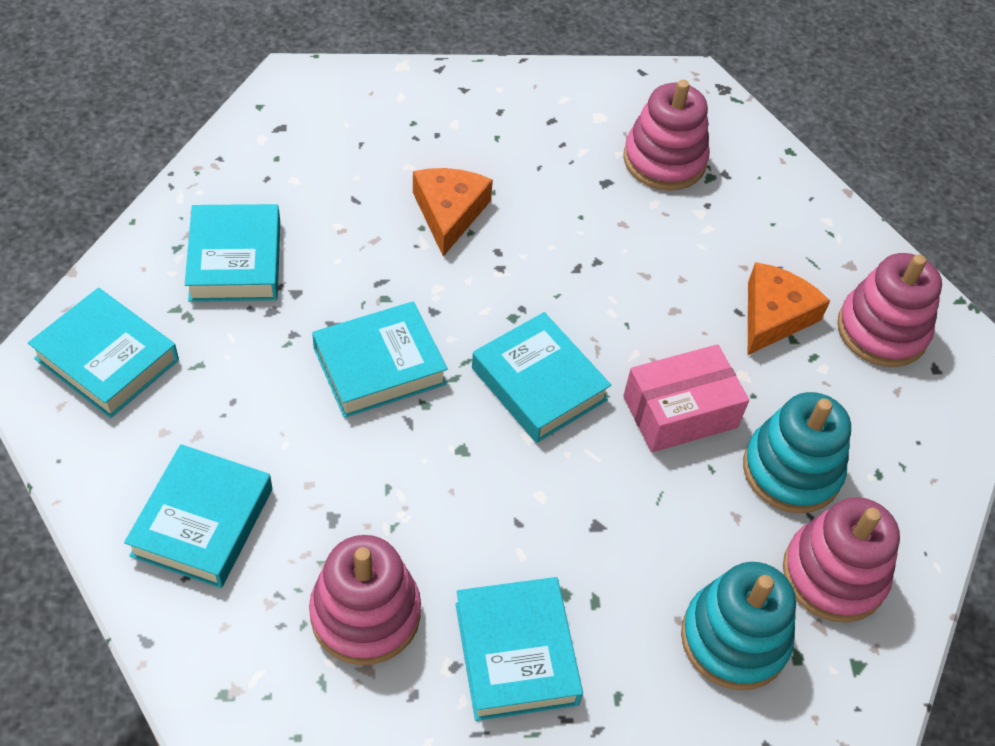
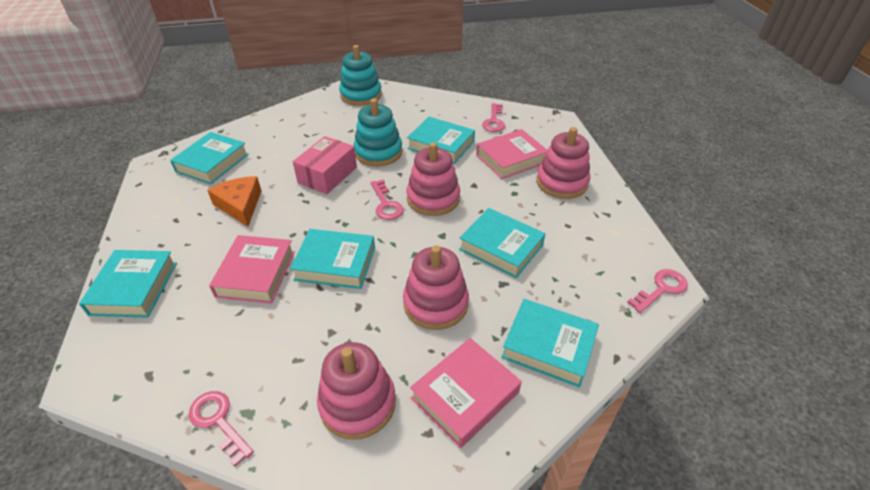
orange cheese: [413,168,493,257] [748,262,830,355] = 2 -> [207,176,261,227] = 1
pink book: none = 0 -> [209,235,295,303] [410,338,521,448] [476,129,547,179] = 3
pink key: none = 0 -> [189,391,254,466] [371,180,404,220] [482,103,505,132] [627,269,688,313] = 4

